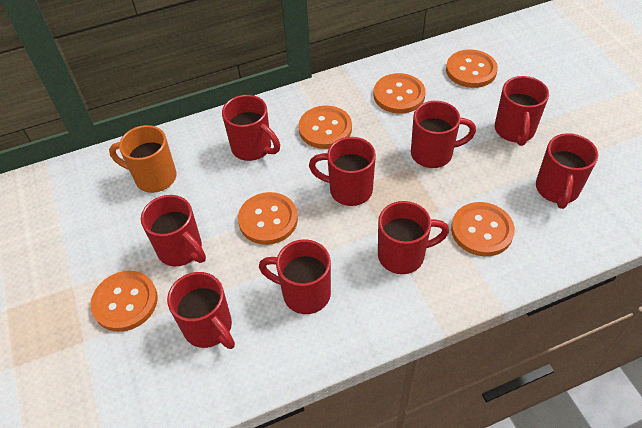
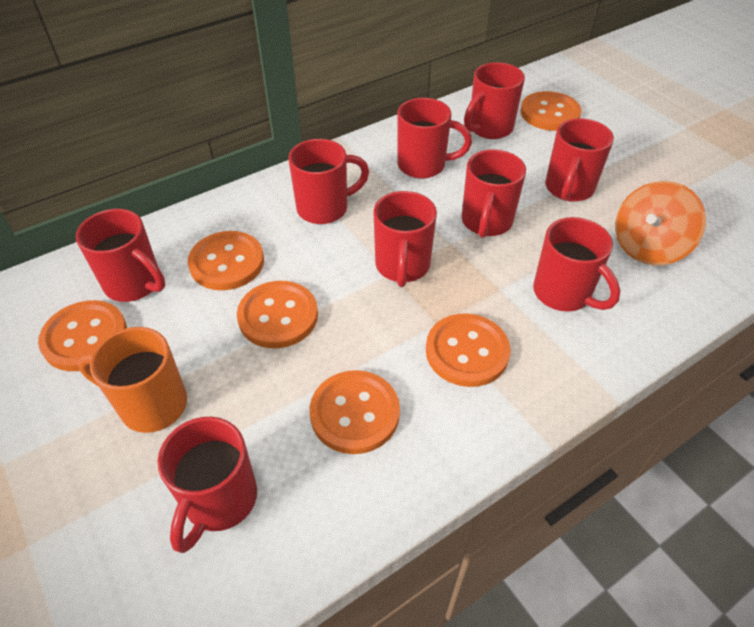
orange spinning top: none = 0 -> [615,181,706,265] = 1

